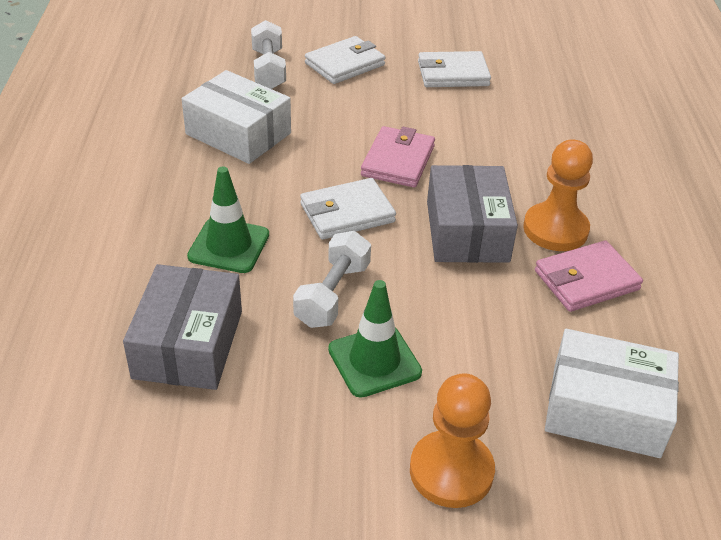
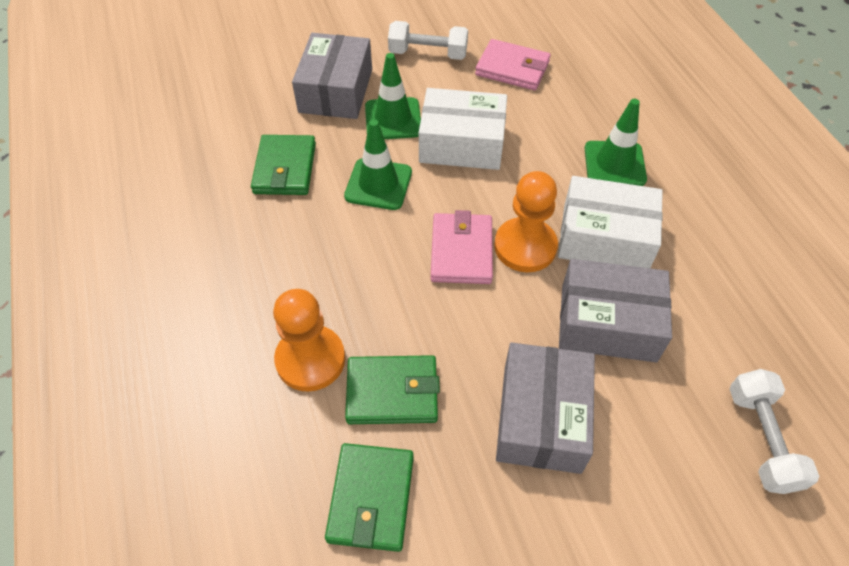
green traffic cone: [187,166,269,273] [328,280,422,398] = 2 -> [344,119,412,210] [365,53,421,139] [584,99,647,186] = 3
green wallet: none = 0 -> [251,135,316,195] [325,443,414,552] [345,355,440,424] = 3
grey box: [123,264,242,390] [427,165,518,263] = 2 -> [292,33,372,119] [496,343,595,474] [559,259,672,362] = 3
white wallet: [300,178,396,240] [305,36,385,84] [418,51,491,87] = 3 -> none = 0

